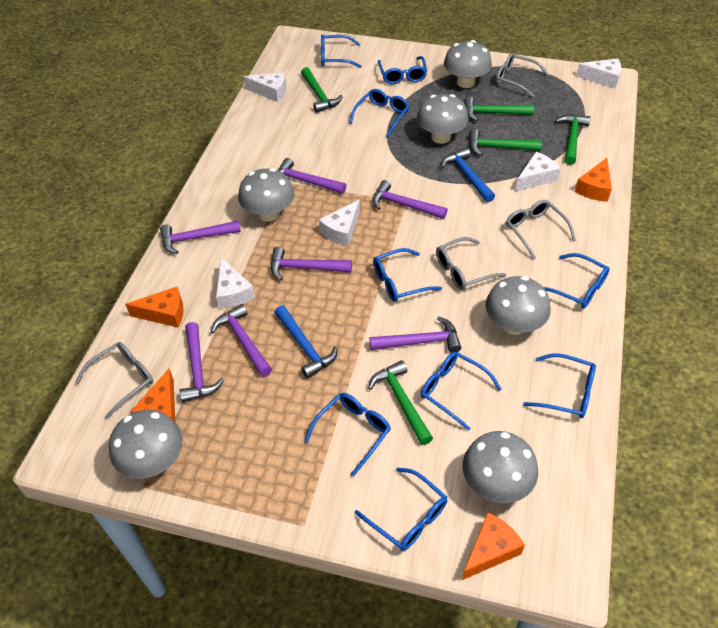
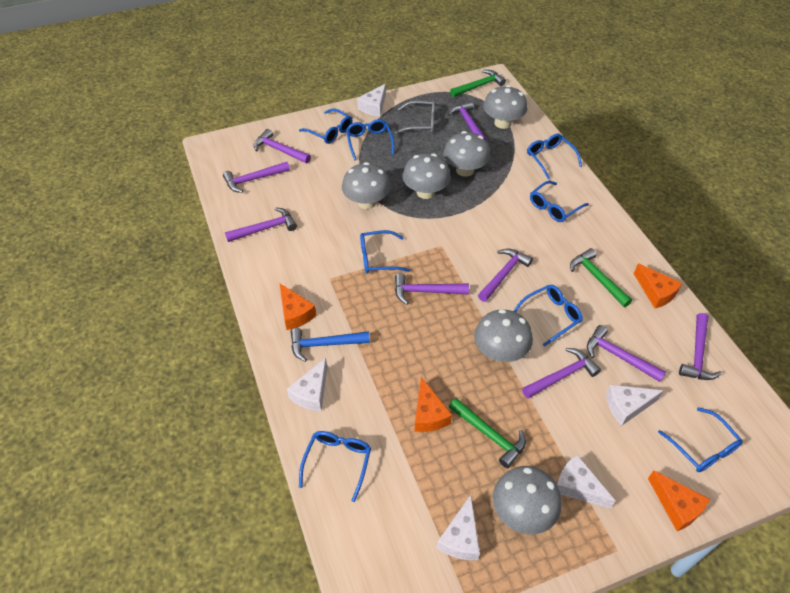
blue glasses: [304,393,391,477] [321,34,362,68] [349,89,409,137] [355,468,447,551] [373,248,442,302] [378,56,427,84] [421,352,501,431] [523,353,596,418] [543,253,610,309] = 9 -> [299,108,353,144] [299,431,371,502] [346,119,394,161] [360,230,411,273] [514,285,583,347] [527,134,582,179] [530,181,589,222] [658,407,743,472] = 8
blue hammer: [274,305,338,378] [441,147,495,202] = 2 -> [291,328,370,362] = 1
green hammer: [301,67,343,113] [368,360,433,445] [464,97,534,121] [469,129,542,156] [555,114,591,165] = 5 -> [449,398,526,468] [450,70,506,97] [570,248,632,307] = 3
grey glasses: [75,342,153,419] [436,237,507,290] [496,53,548,97] [506,200,576,259] = 4 -> [395,101,435,134] = 1
purple hammer: [160,220,241,254] [180,322,224,402] [211,304,272,377] [271,247,352,280] [278,158,346,194] [370,316,461,353] [372,180,447,219] = 7 -> [223,162,290,193] [225,207,297,242] [254,129,311,163] [395,273,469,304] [448,101,487,141] [478,248,533,302] [522,348,601,399] [587,325,666,382] [679,313,721,380] = 9

